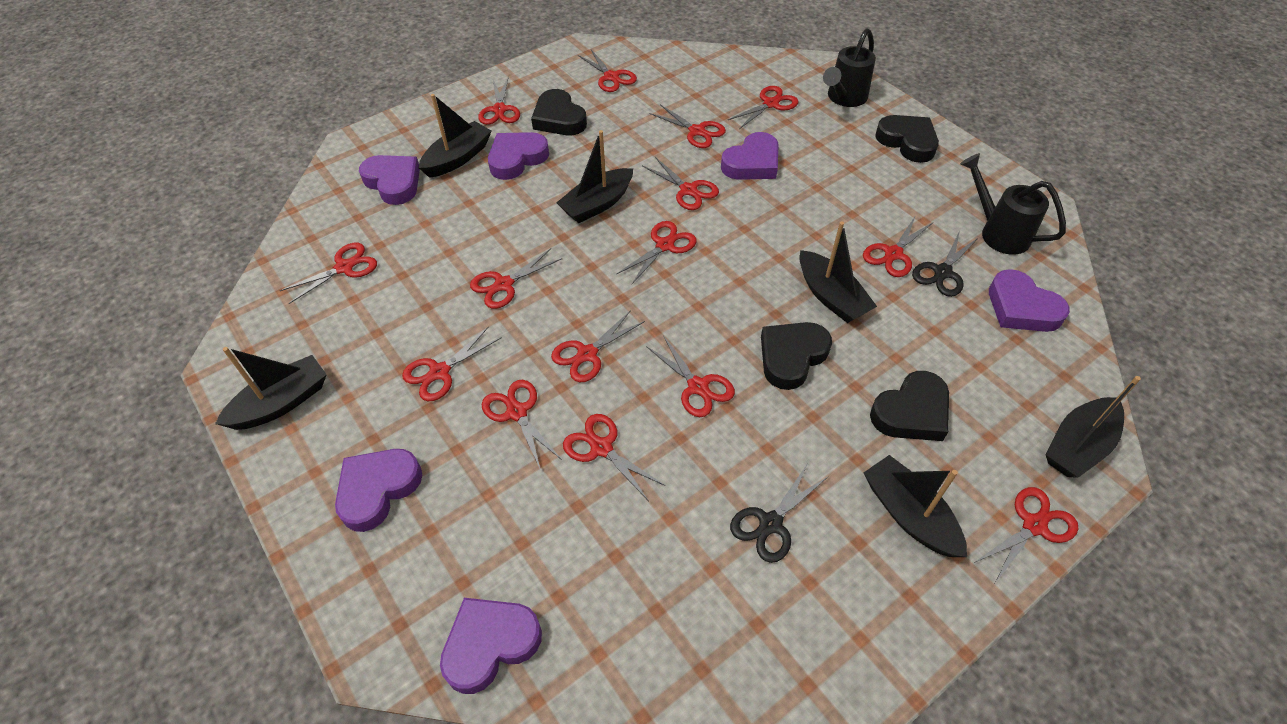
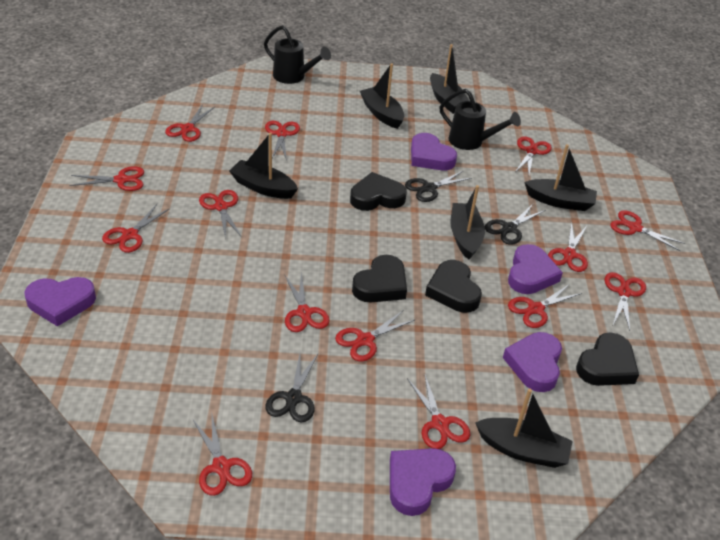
black scissors: [730,463,828,563] [912,231,979,297] = 2 -> [265,354,318,423] [405,171,472,202] [485,204,546,245] = 3
purple heart: [335,449,422,532] [359,155,420,205] [440,598,542,694] [488,132,549,180] [721,132,779,180] [989,269,1070,332] = 6 -> [24,277,96,327] [390,448,456,516] [411,133,457,170] [503,332,562,392] [508,244,563,294] = 5
red scissors: [280,243,377,304] [402,326,502,401] [470,249,562,309] [478,76,520,125] [482,380,562,470] [551,310,645,382] [563,414,666,500] [578,50,637,92] [617,221,697,285] [642,157,719,210] [646,335,735,417] [649,104,726,148] [728,86,798,129] [863,215,933,277] [974,487,1078,583] = 15 -> [69,166,144,191] [102,204,170,253] [165,104,215,142] [192,415,252,496] [199,190,241,237] [265,121,300,161] [285,273,329,332] [335,310,415,361] [407,375,470,449] [508,284,582,328] [515,137,552,174] [548,222,588,272] [605,272,646,331] [610,210,685,251] = 14

